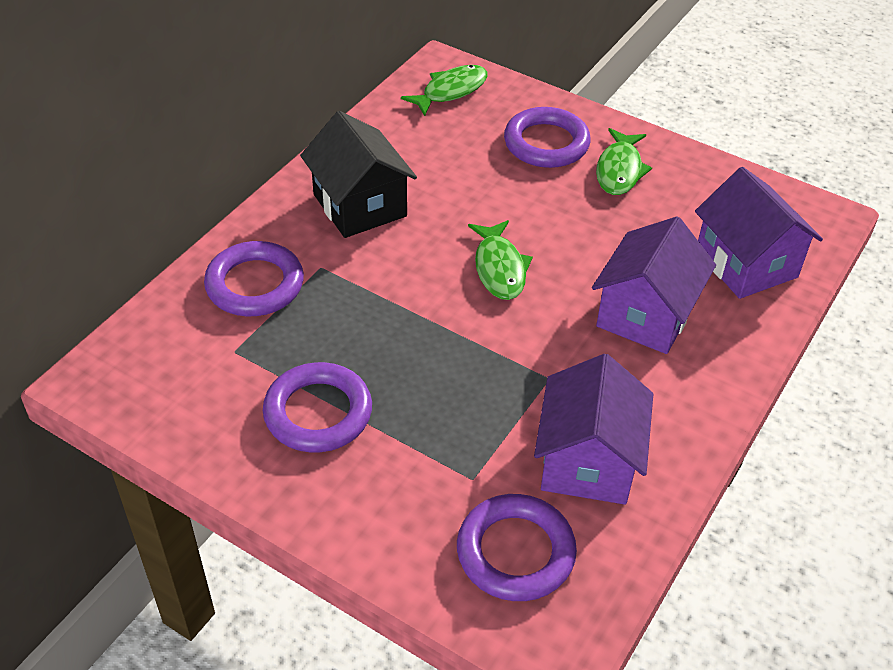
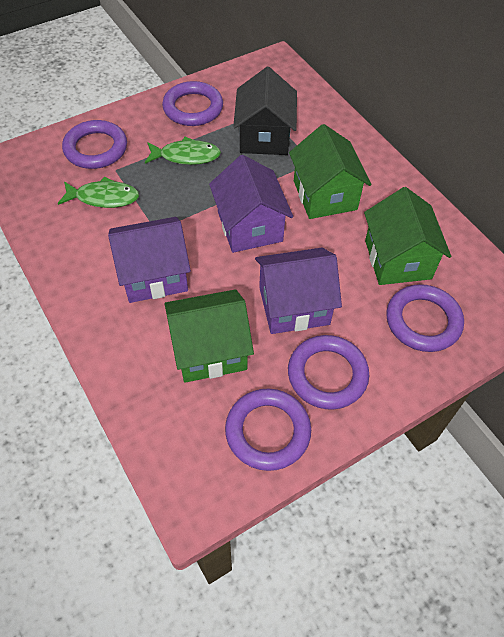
green fish: [401,65,488,116] [468,220,533,300] [596,128,652,195] = 3 -> [58,176,139,208] [145,137,221,165] = 2
green house: none = 0 -> [164,289,254,383] [289,124,372,219] [364,187,451,285] = 3
purple ring: [204,241,304,316] [263,362,372,452] [457,494,577,601] [504,107,591,168] = 4 -> [62,120,127,169] [162,81,223,126] [225,389,311,471] [288,335,369,410] [386,284,464,352] = 5

